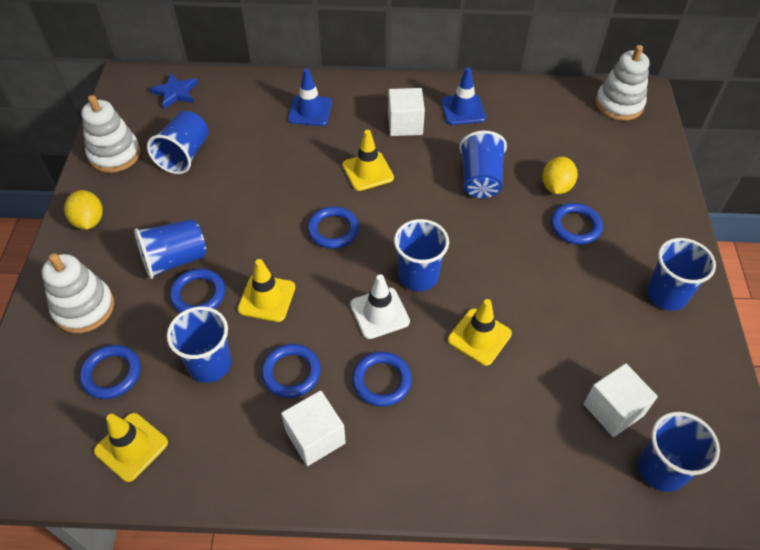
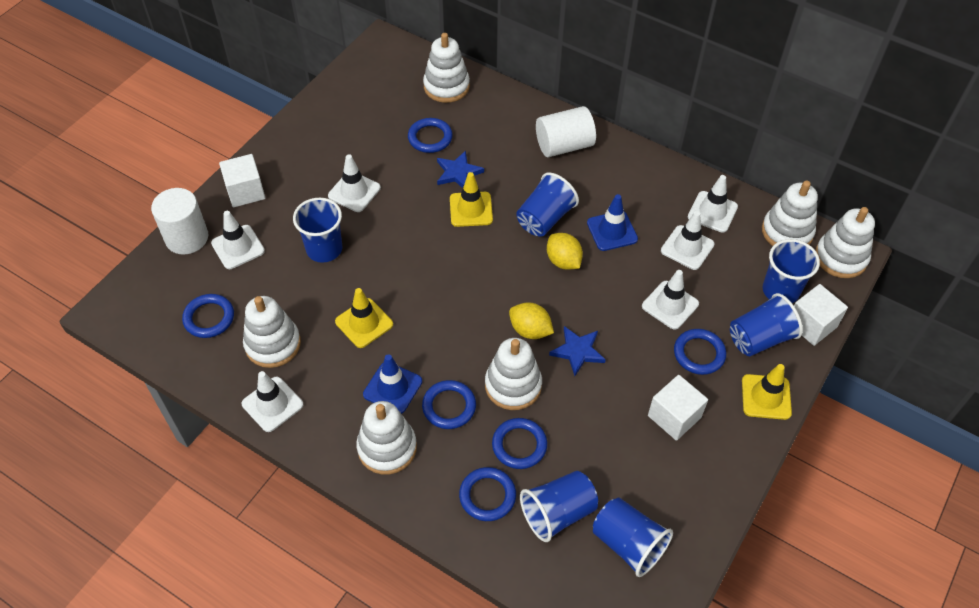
blue cup: [134,219,207,279] [147,111,209,174] [167,306,232,383] [394,219,449,291] [459,131,507,198] [638,412,720,492] [646,238,716,311] = 7 -> [293,198,342,263] [516,173,579,237] [520,471,598,542] [593,498,673,577] [730,293,803,356] [763,239,820,303] = 6
blue star: [149,73,198,109] = 1 -> [437,150,484,188] [549,326,606,376] = 2
white cylinder: none = 0 -> [151,188,208,254] [536,106,596,157] = 2
white stacking toy: [42,253,114,333] [81,95,140,173] [595,45,649,121] = 3 -> [243,296,301,368] [356,401,417,475] [423,33,470,103] [485,338,542,410] [762,181,818,246] [815,207,875,278] = 6
white traffic cone: [350,274,410,339] = 1 -> [211,211,265,269] [242,371,303,432] [328,154,381,212] [642,270,699,330] [661,211,715,270] [688,175,738,233] = 6
yellow traffic cone: [94,413,168,482] [238,259,295,322] [342,130,394,191] [448,299,512,366] = 4 -> [335,288,393,348] [450,172,493,227] [742,364,792,420] = 3

